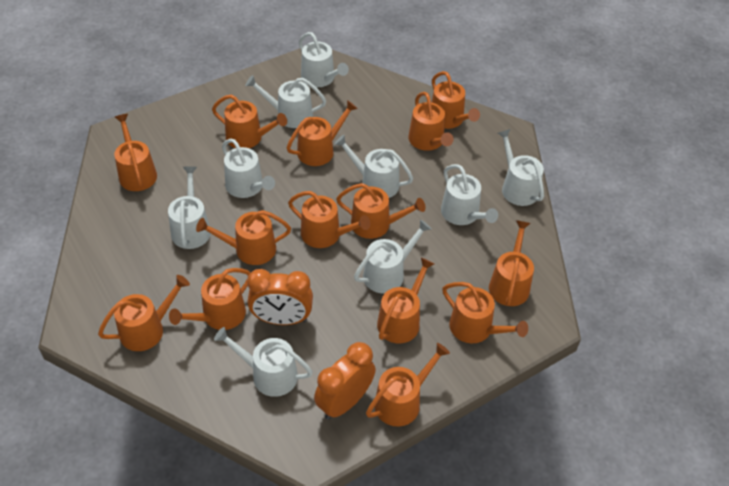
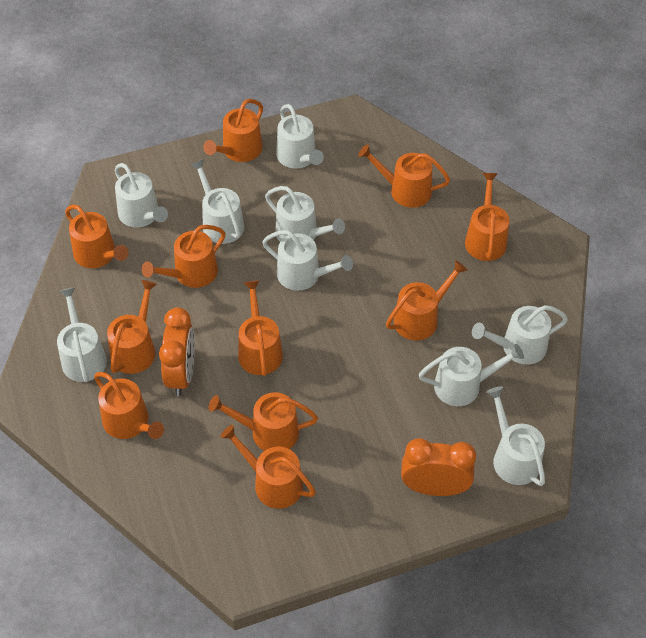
orange watering can: [98,275,190,351] [114,114,157,191] [169,268,251,330] [196,210,291,265] [212,95,287,148] [287,100,358,166] [288,191,370,248] [336,183,425,239] [366,343,450,427] [377,258,434,343] [408,92,454,151] [432,71,480,129] [442,282,528,343] [489,220,534,306] = 14 -> [65,205,129,268] [94,372,164,439] [107,280,157,374] [142,225,226,288] [203,99,263,162] [209,392,318,451] [220,425,316,509] [238,280,283,376] [358,144,450,208] [386,260,468,341] [465,173,509,261] = 11

